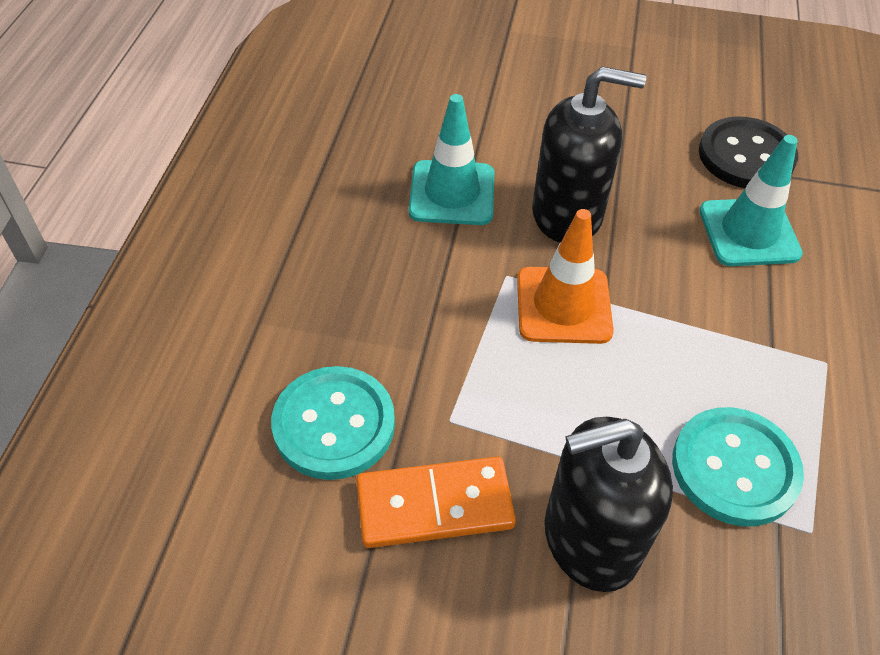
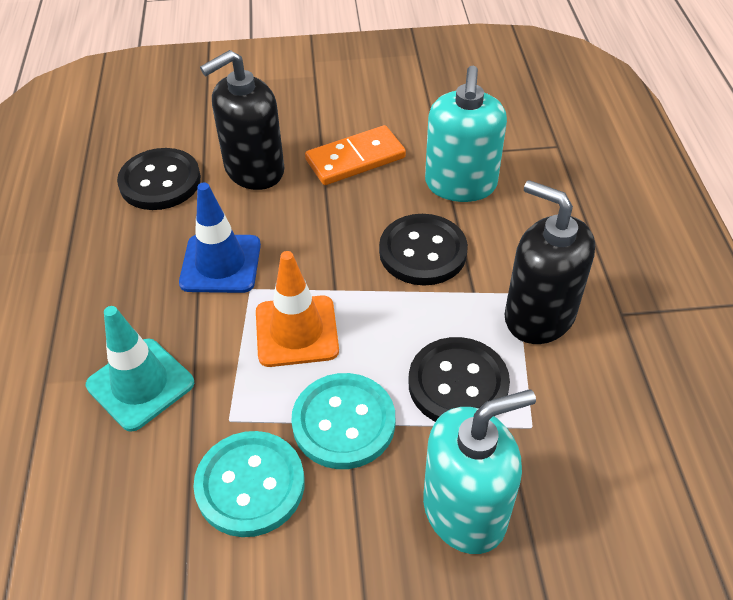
black button: [699,116,798,188] = 1 -> [117,148,201,210] [379,214,468,286] [408,337,510,422] = 3
blue traffic cone: none = 0 -> [179,182,261,293] = 1
turquoise soap dispenser: none = 0 -> [423,389,536,554] [425,66,507,202] = 2
turquoise traffic cone: [409,94,494,225] [699,135,803,266] = 2 -> [86,306,194,432] = 1

